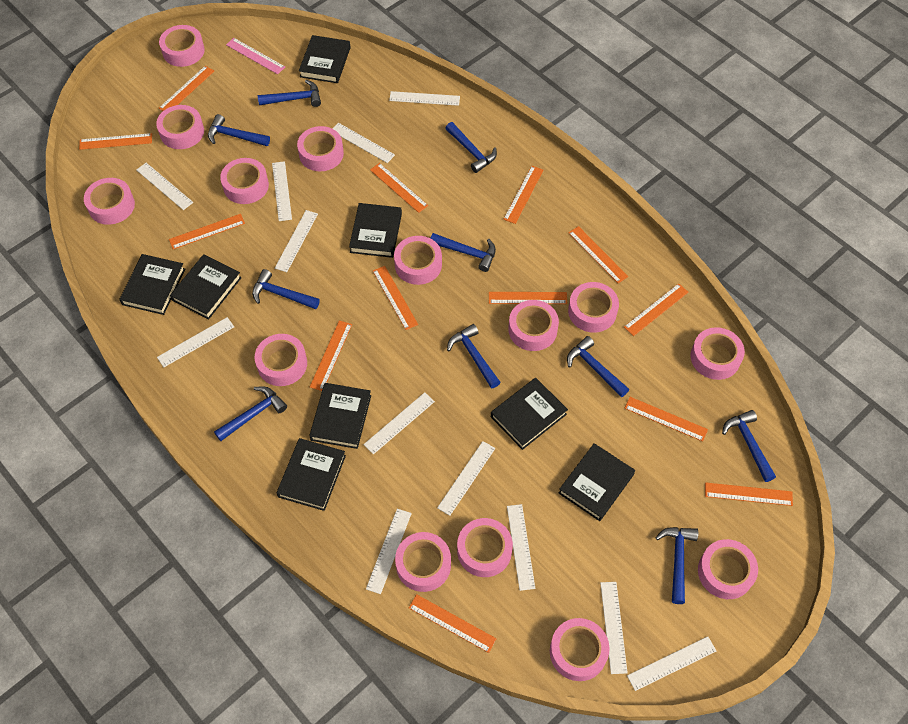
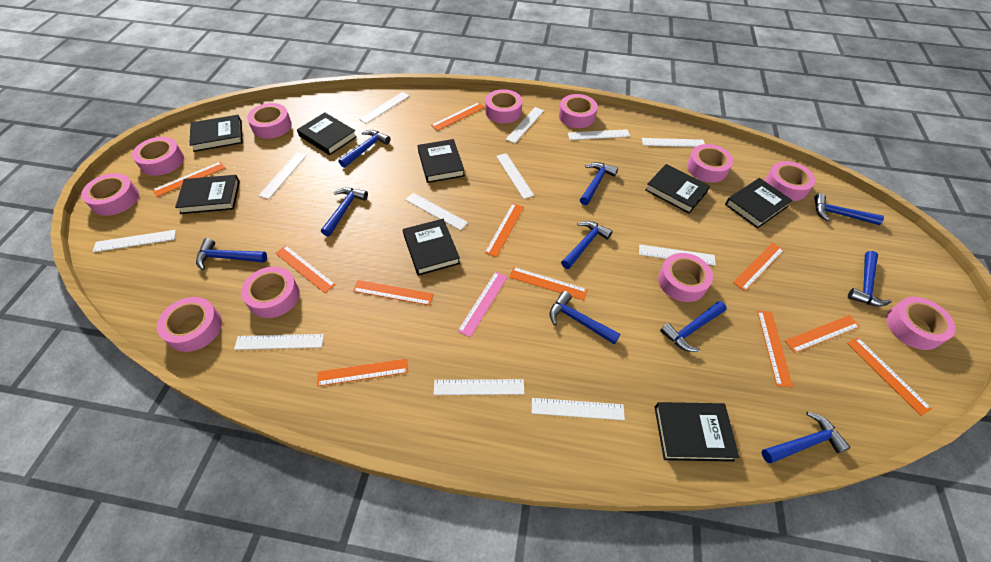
orange ruler: [79,133,152,150] [159,66,214,111] [169,214,245,249] [310,320,352,391] [370,163,428,213] [373,266,418,330] [409,594,497,653] [489,292,567,304] [503,166,543,224] [568,226,628,283] [624,283,688,336] [624,397,708,442] [705,482,793,506] = 13 -> [153,162,225,197] [275,245,336,293] [317,358,408,386] [353,280,434,305] [431,102,485,131] [485,203,524,257] [509,267,588,300] [733,242,784,291] [757,311,793,387] [785,315,860,353] [847,337,932,416] = 11
pink tape: [84,178,135,225] [156,105,204,149] [159,25,205,67] [220,158,269,204] [255,334,307,386] [297,126,344,171] [394,236,442,285] [395,532,451,592] [457,518,513,577] [508,300,559,351] [550,618,610,681] [568,282,619,333] [690,327,745,380] [698,539,758,599] = 14 -> [81,173,139,216] [132,137,184,176] [157,297,222,352] [241,267,299,318] [247,103,292,139] [485,89,522,123] [559,94,598,128] [658,253,713,302] [687,144,733,182] [765,161,815,201] [886,297,955,350] = 11

